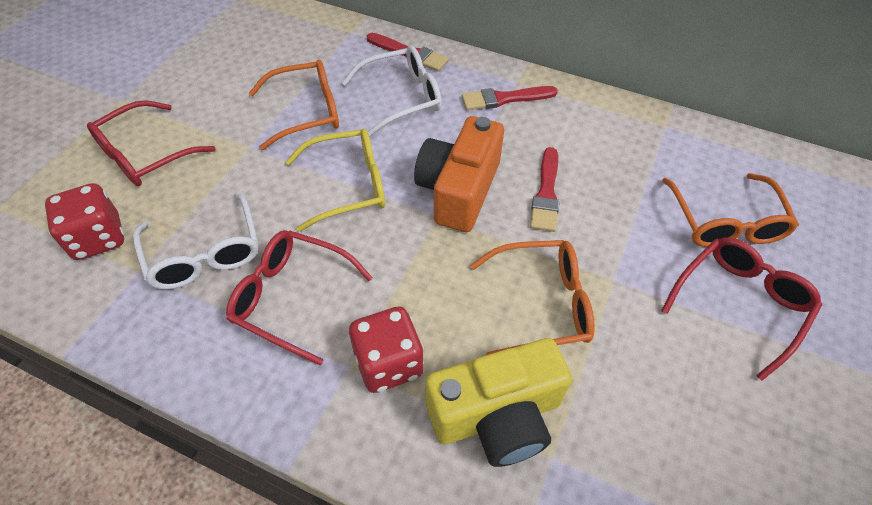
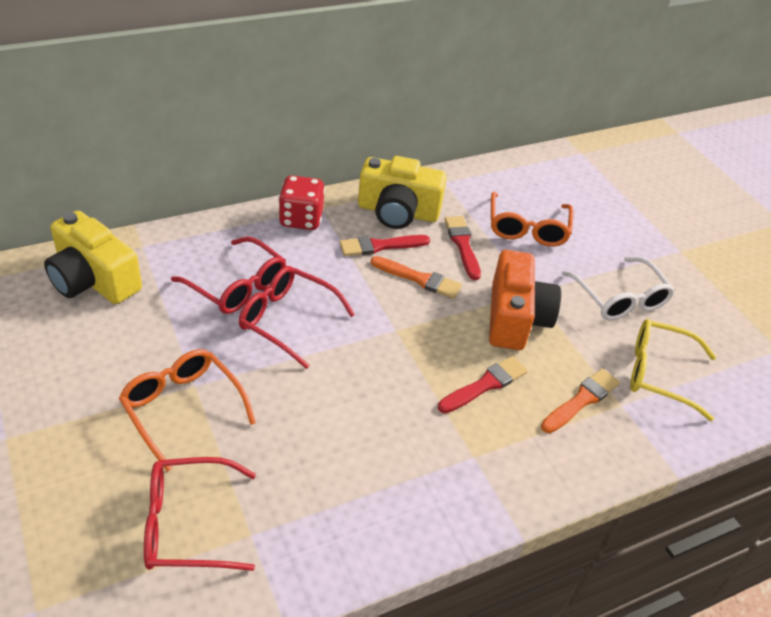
orange brush: none = 0 -> [371,256,462,299] [541,368,620,433] = 2
orange glasses: [249,59,339,150] [470,240,595,355] [662,173,799,247] = 3 -> [119,349,256,472] [491,192,574,246] = 2
red dice: [45,183,124,260] [349,306,424,393] = 2 -> [278,175,325,230] = 1
white glasses: [133,193,259,289] [342,46,442,136] = 2 -> [562,257,675,320] = 1
yellow camera: [426,338,572,467] = 1 -> [44,211,142,304] [358,156,447,229] = 2

